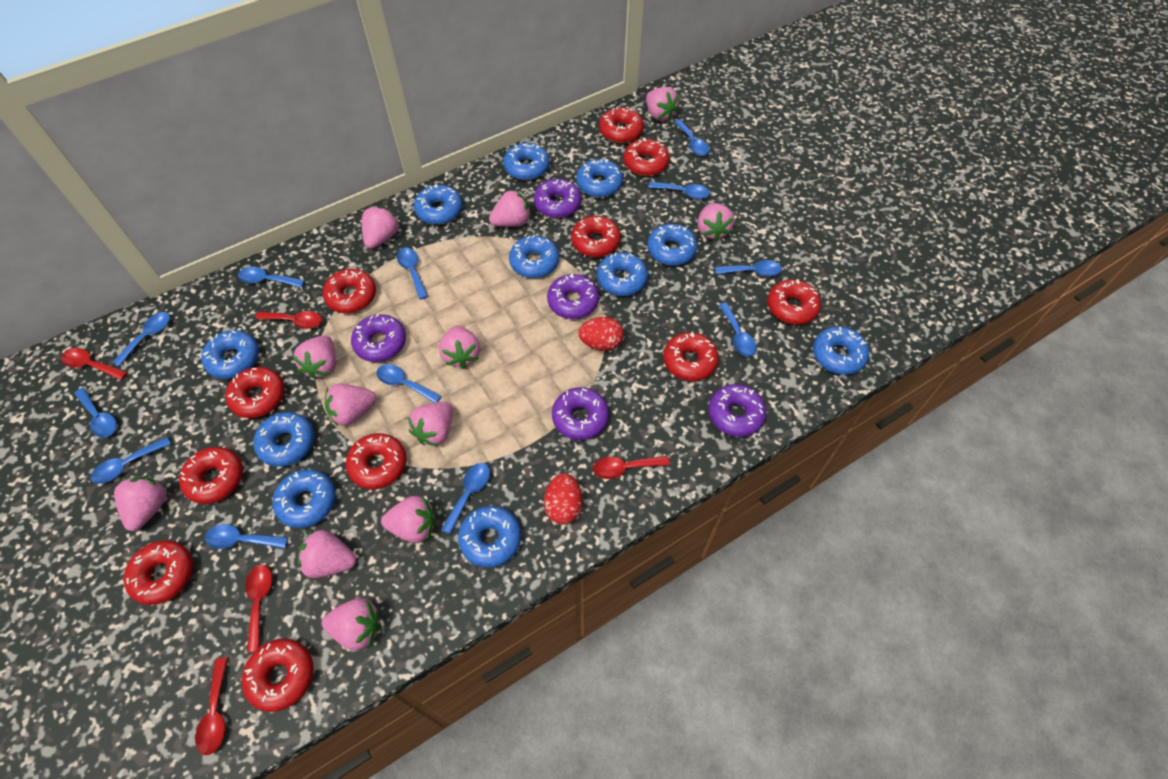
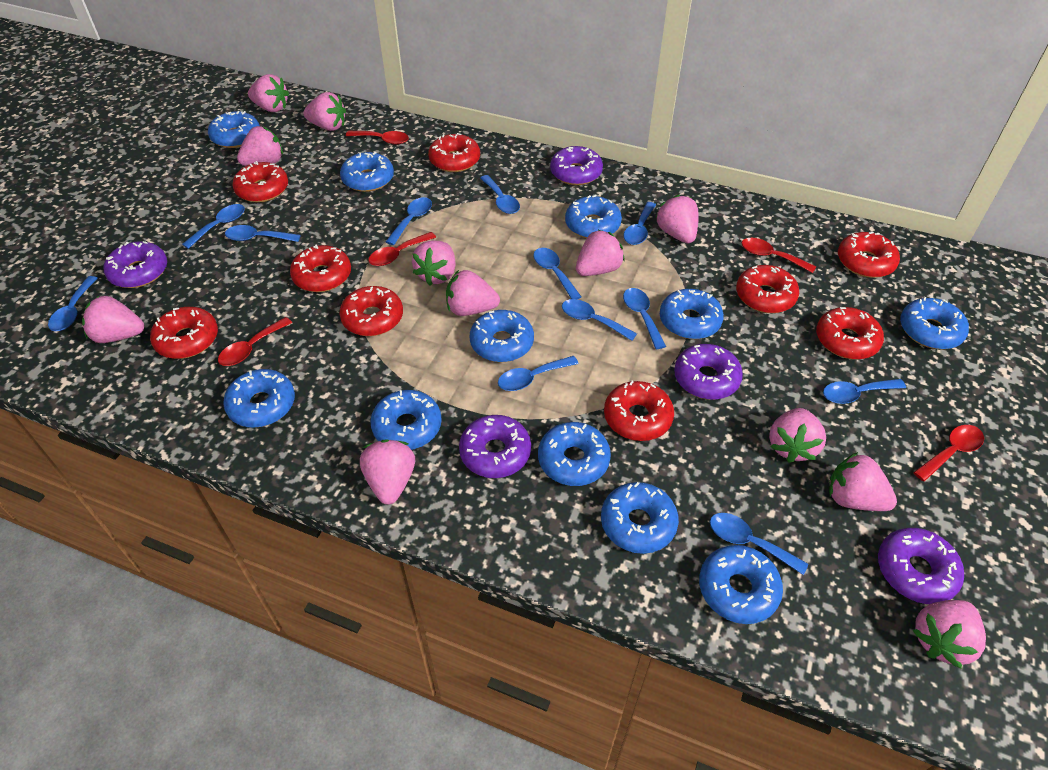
red donut: [124,540,193,605] [179,447,243,504] [225,367,285,418] [242,638,314,712] [323,269,376,313] [346,433,407,489] [571,216,621,257] [599,106,644,143] [624,138,670,176] [663,332,719,381] [768,279,821,325] = 11 -> [150,307,218,359] [232,161,288,203] [290,244,351,292] [339,286,403,336] [428,133,480,172] [604,381,674,441] [736,265,799,313] [816,307,884,360] [838,232,900,278] = 9
red egg: [544,473,582,524] [578,317,624,351] = 2 -> none = 0

